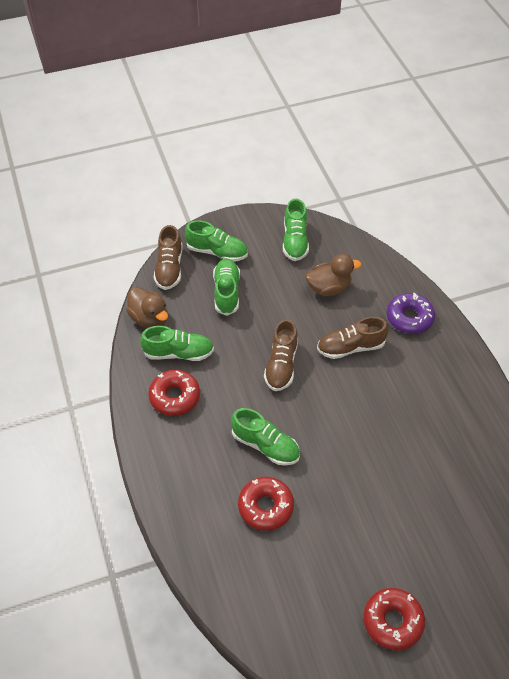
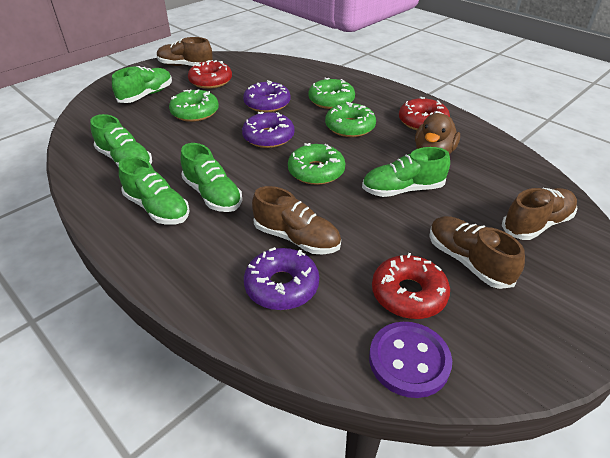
brown duck: [126,287,168,328] [306,254,361,296] = 2 -> [415,113,460,154] = 1
brown shoe: [154,225,183,290] [264,319,298,391] [317,317,388,359] = 3 -> [157,37,213,66] [252,186,341,254] [429,216,525,289] [502,188,577,240] = 4
green donut: none = 0 -> [169,89,219,122] [288,143,345,185] [308,77,355,109] [325,102,376,137] = 4
purple button: none = 0 -> [369,322,452,398] = 1
purple donut: [386,293,435,334] = 1 -> [242,112,295,148] [243,80,291,112] [244,247,319,310] = 3

